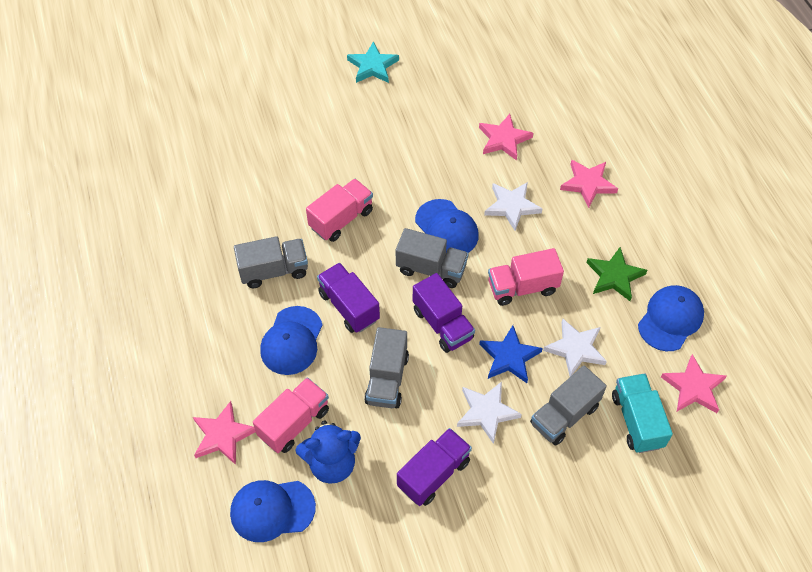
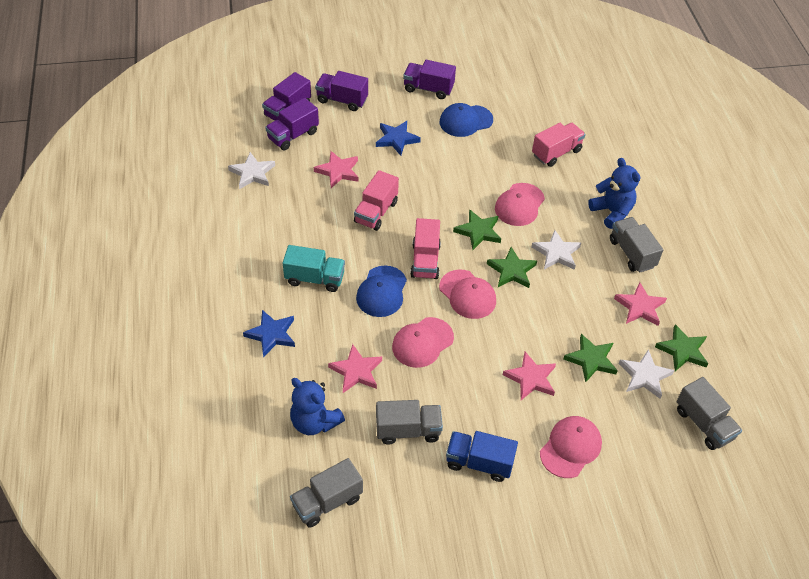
blue cap: [230,480,316,542] [260,306,323,375] [415,199,479,253] [638,285,704,351] = 4 -> [356,265,407,317] [440,103,493,137] = 2
blue star: [479,325,543,383] = 1 -> [243,310,295,358] [376,121,421,156] = 2
blue teddy bear: [296,420,361,484] = 1 -> [290,378,345,435] [588,158,640,229] = 2
blue truck: none = 0 -> [446,431,518,482] = 1
green star: [586,247,647,301] = 1 -> [453,209,501,250] [487,247,537,288] [563,334,618,383] [655,324,709,371] = 4
pink cap: none = 0 -> [392,317,454,368] [439,270,496,319] [495,183,545,226] [540,416,602,478] = 4
purple truck: [317,263,380,333] [397,428,472,506] [413,273,475,353] = 3 -> [262,72,311,121] [265,98,319,150] [315,71,368,111] [403,60,456,99] = 4
turquoise star: [347,41,399,83] = 1 -> none = 0

